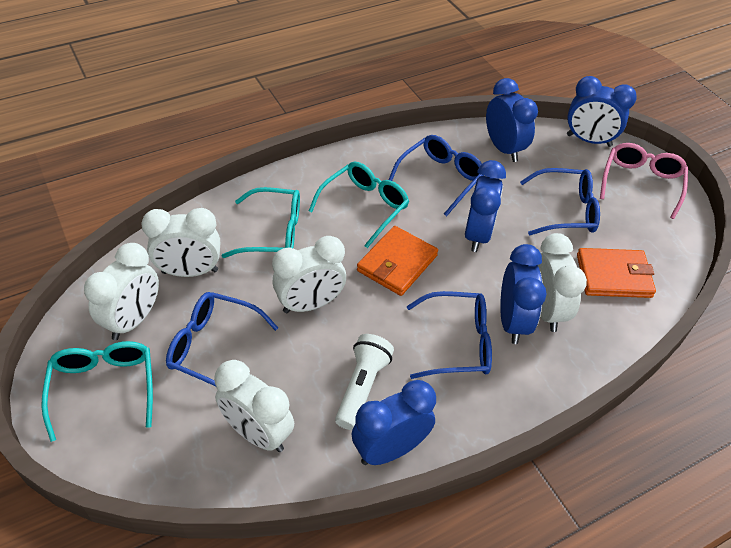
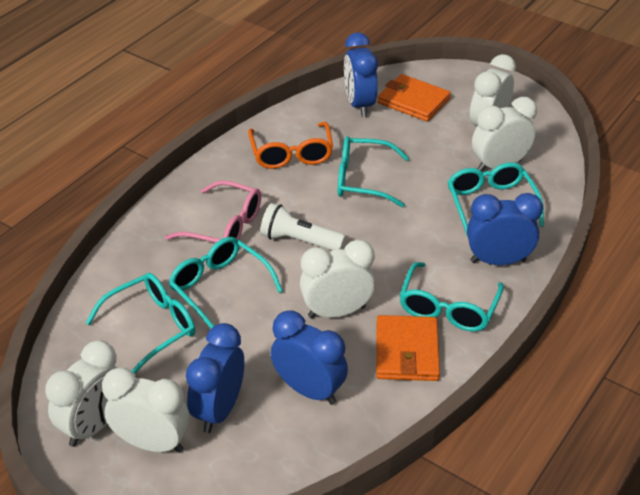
blue clock: [352,380,436,465] [465,160,506,252] [486,78,538,162] [500,244,546,344] [567,76,637,147] = 5 -> [186,323,244,433] [271,310,348,405] [344,32,378,117] [467,193,543,265] = 4
blue glasses: [166,292,278,387] [389,135,484,217] [407,291,492,379] [520,168,600,235] = 4 -> none = 0
orange glasses: none = 0 -> [248,122,333,169] = 1
turquoise glasses: [41,341,153,442] [222,187,300,258] [309,162,409,248] = 3 -> [86,273,195,374] [168,237,283,328] [338,136,409,207] [400,262,504,332] [448,162,544,238] = 5

